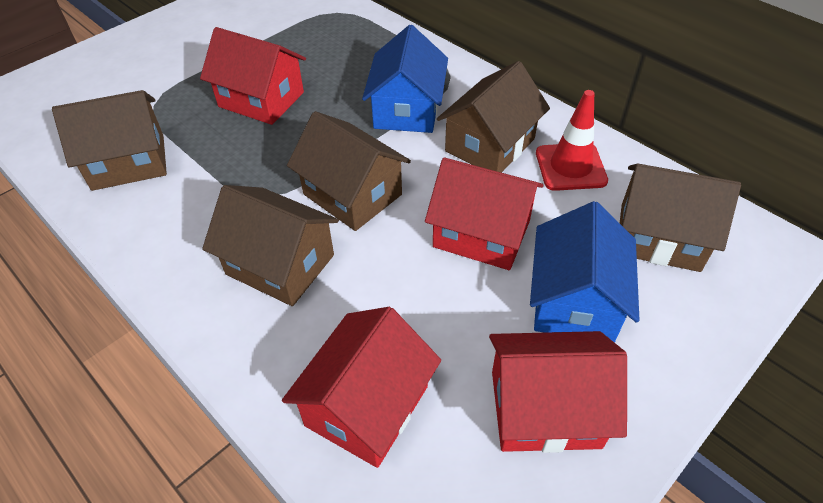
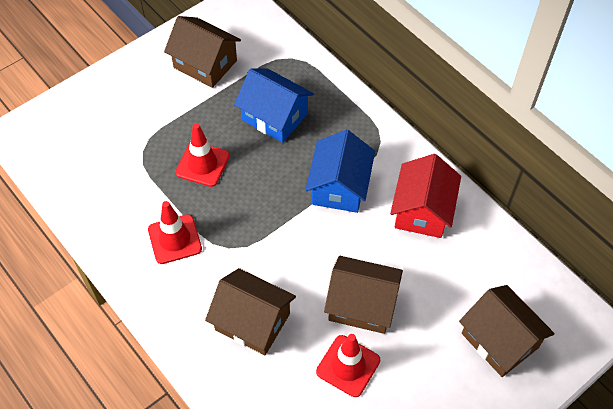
brown house: [52,90,167,191] [202,185,339,306] [287,111,411,231] [437,61,550,173] [620,164,741,272] = 5 -> [164,16,241,88] [205,268,296,355] [324,256,403,334] [459,285,555,377] = 4
red house: [200,27,306,125] [282,307,441,468] [425,157,544,270] [489,331,627,453] = 4 -> [390,154,461,238] = 1
red traffic cone: [536,90,608,191] = 1 -> [148,201,202,264] [175,123,230,187] [316,334,380,397] = 3

